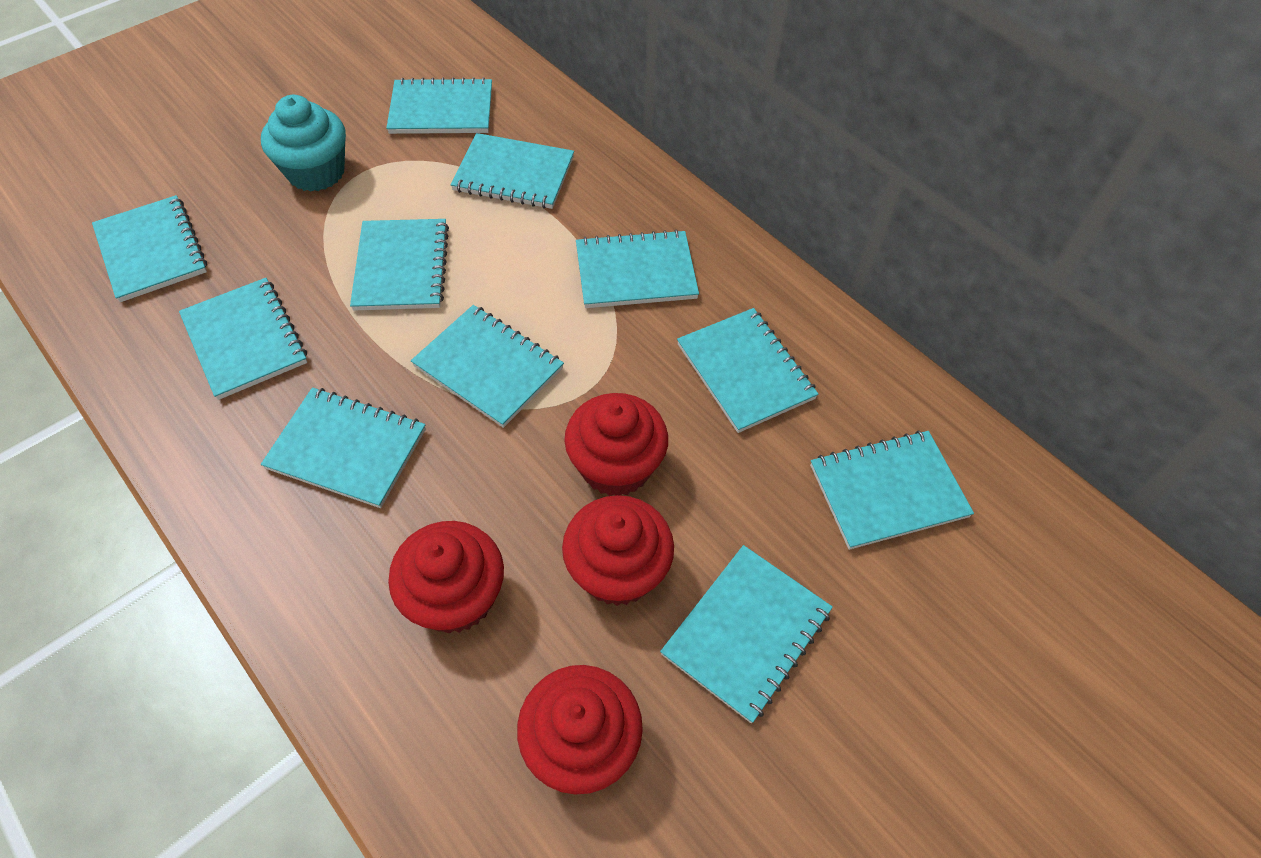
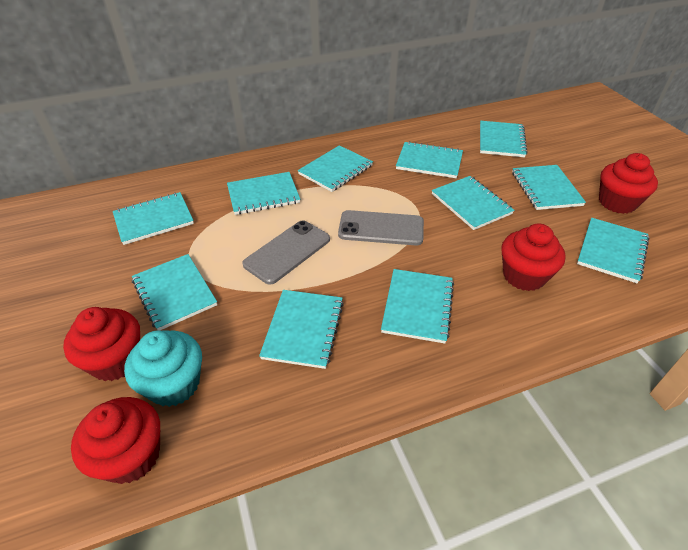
grey phone: none = 0 -> [242,220,330,285] [338,210,424,246] = 2

